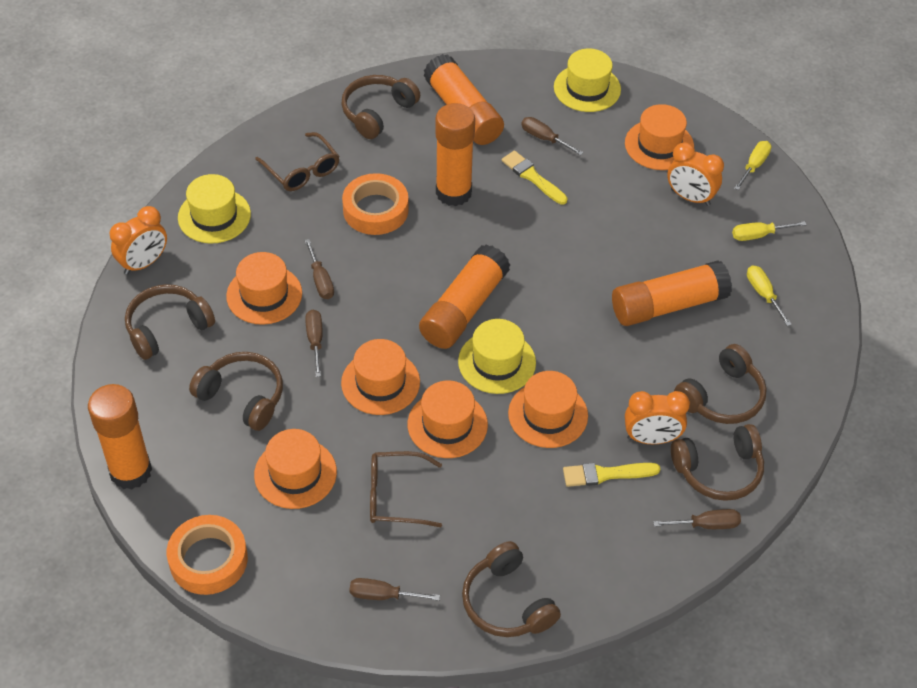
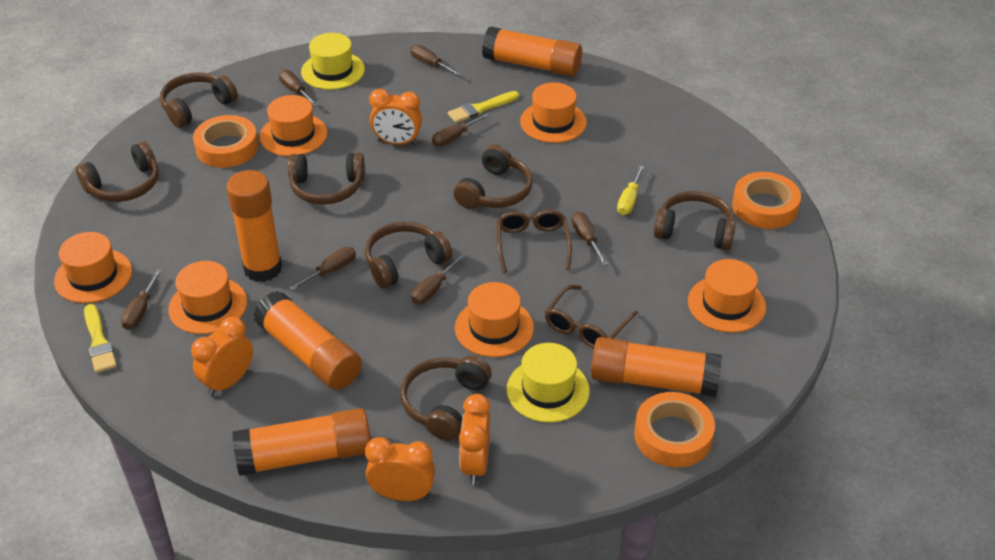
brown headphones: [125,284,215,360] [189,352,283,431] [341,75,420,139] [462,541,561,637] [671,424,764,501] [674,344,766,424] = 6 -> [76,141,159,202] [160,72,238,128] [288,153,365,205] [365,221,452,289] [400,356,492,441] [453,145,533,209] [654,191,736,250] = 7
brown screwdriver: [304,239,334,299] [305,310,323,377] [349,578,440,601] [521,117,583,155] [653,509,741,529] = 5 -> [121,269,162,330] [279,70,319,106] [289,247,356,291] [410,45,461,76] [411,254,465,304] [432,113,490,147] [572,212,608,266] = 7
orange clock: [110,206,167,275] [625,391,690,444] [667,143,724,206] = 3 -> [191,317,253,396] [365,437,435,501] [369,89,422,145] [459,394,491,485] = 4
orange tape: [167,515,248,595] [342,173,409,235] = 2 -> [193,115,258,168] [634,392,715,468] [732,172,801,229] = 3
yellow hat: [178,174,251,244] [458,319,536,394] [554,48,621,112] = 3 -> [301,33,365,90] [507,343,590,423] = 2
yellow screwdriver: [732,221,806,241] [734,141,771,190] [747,265,792,326] = 3 -> [617,165,644,215] = 1

